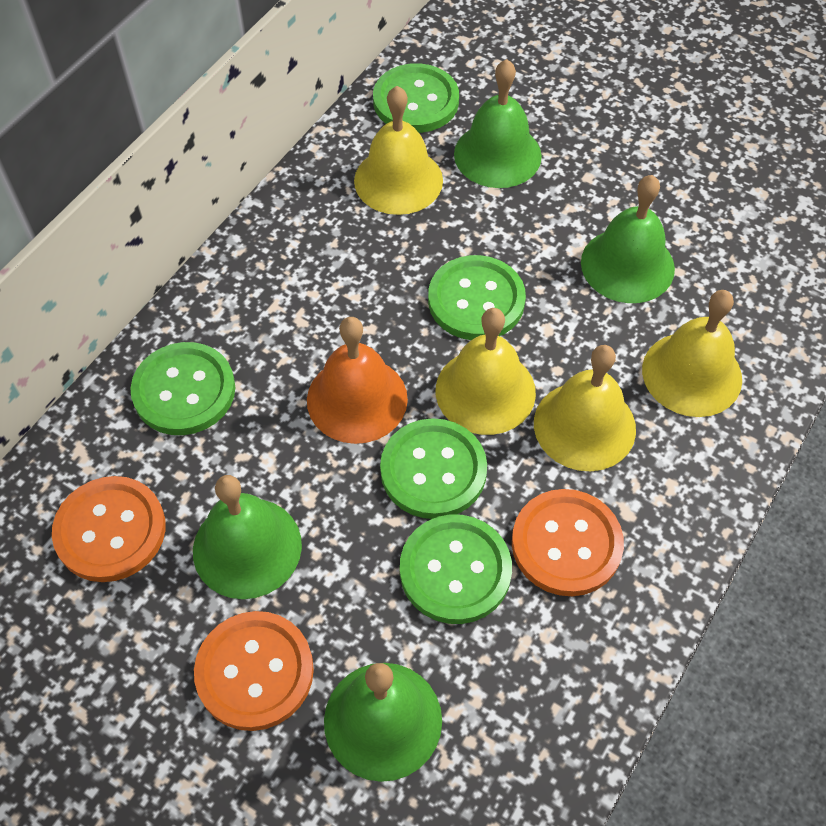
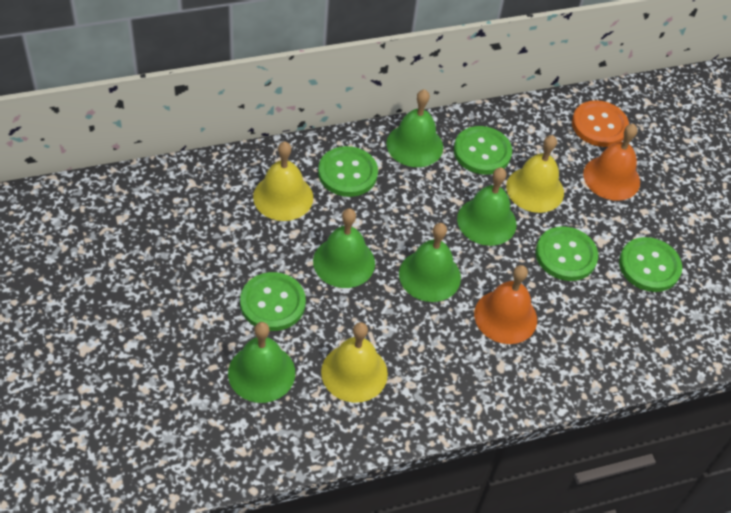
green bell: [193,475,302,599] [324,663,442,782] [454,59,542,188] [581,175,675,303] = 4 -> [228,322,295,403] [313,208,375,288] [386,89,443,167] [399,223,461,302] [457,167,516,246] = 5
orange bell: [307,317,408,444] = 1 -> [474,265,537,344] [583,124,640,201] = 2
orange button: [52,476,166,582] [194,611,314,731] [512,489,624,596] = 3 -> [572,100,629,147] = 1
yellow bell: [354,86,443,215] [436,308,536,435] [534,345,636,471] [642,290,742,417] = 4 -> [253,142,313,221] [321,322,388,403] [506,135,564,213] = 3

